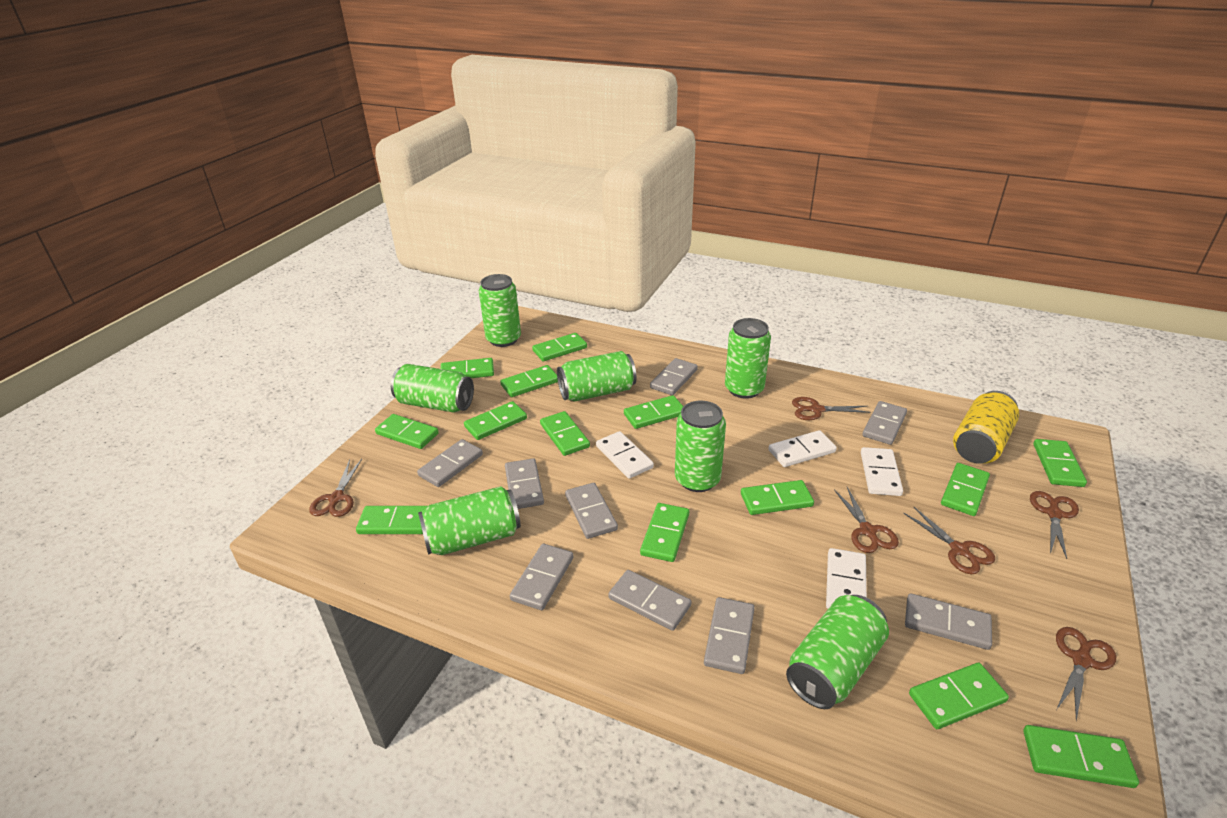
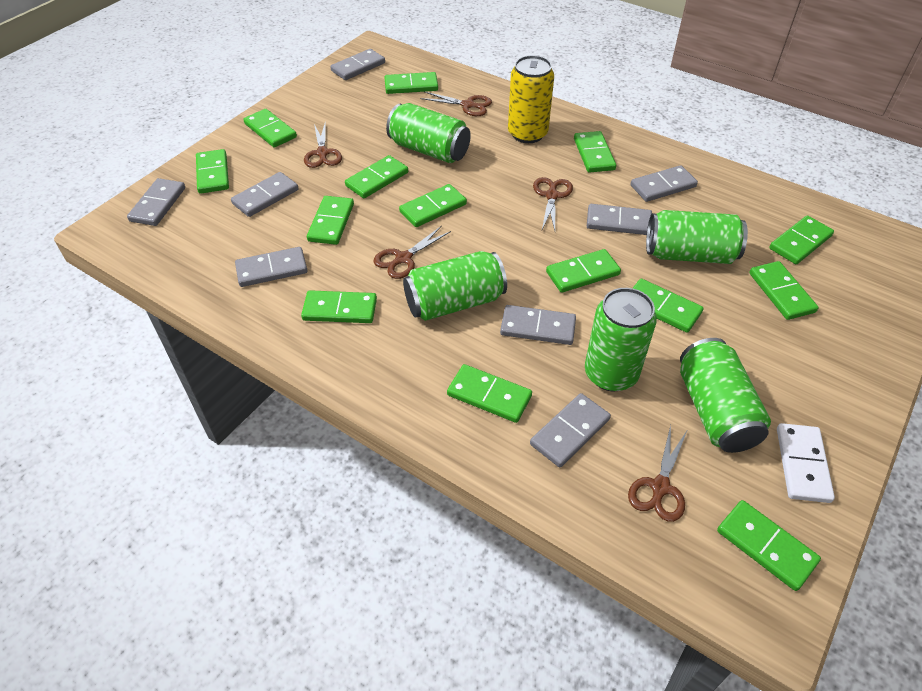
brown scissors: [309,459,362,517] [792,397,871,420] [834,487,899,553] [903,507,995,574] [1030,491,1079,559] [1056,627,1116,721] = 6 -> [304,121,342,168] [373,226,451,279] [420,92,492,116] [533,177,573,231] [628,425,687,522] = 5
green can: [391,364,474,413] [418,486,521,555] [479,274,521,347] [557,351,637,402] [675,401,726,492] [725,318,771,399] [786,595,889,709] = 7 -> [386,103,471,163] [403,251,507,321] [585,288,657,391] [646,210,748,264] [680,338,771,453] = 5
grey domino: [417,439,483,487] [505,458,544,509] [510,544,574,610] [565,483,618,539] [608,570,691,631] [650,358,698,395] [704,597,755,674] [862,401,907,445] [905,593,992,650] = 9 -> [127,178,185,226] [231,172,298,217] [235,247,308,287] [330,49,385,80] [500,305,576,345] [530,393,611,467] [587,204,652,235] [631,165,698,202] = 8
white domino: [596,431,654,479] [768,430,837,467] [826,548,867,609] [861,447,903,496] = 4 -> [777,423,835,503] = 1

